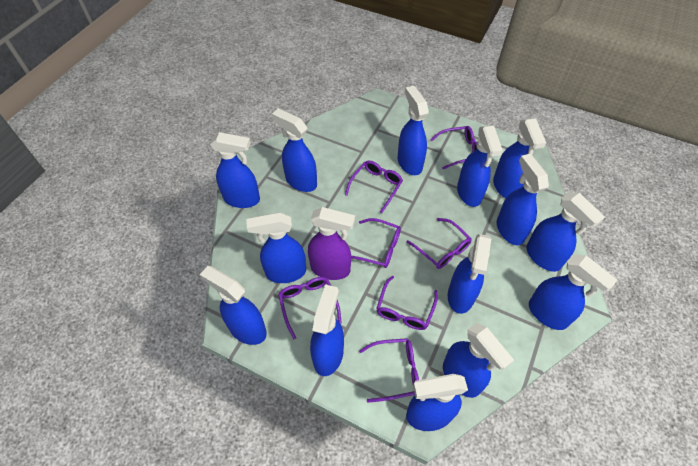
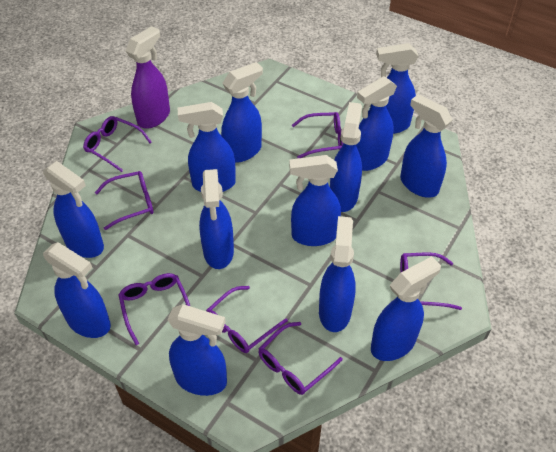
blue spray bottle: [200,266,267,345] [210,132,260,208] [246,212,306,283] [272,108,317,192] [310,285,344,376] [398,86,429,175] [406,374,468,431] [443,323,514,398] [448,234,491,314] [457,126,503,207] [493,118,546,198] [497,154,549,245] [526,193,605,272] [529,254,617,330] = 14 -> [43,161,104,258] [43,242,111,338] [167,304,227,396] [178,102,236,192] [199,169,234,269] [221,62,263,163] [289,155,341,246] [319,216,356,332] [330,102,362,212] [356,76,397,171] [371,256,441,361] [376,43,419,134] [400,94,452,197] = 13

